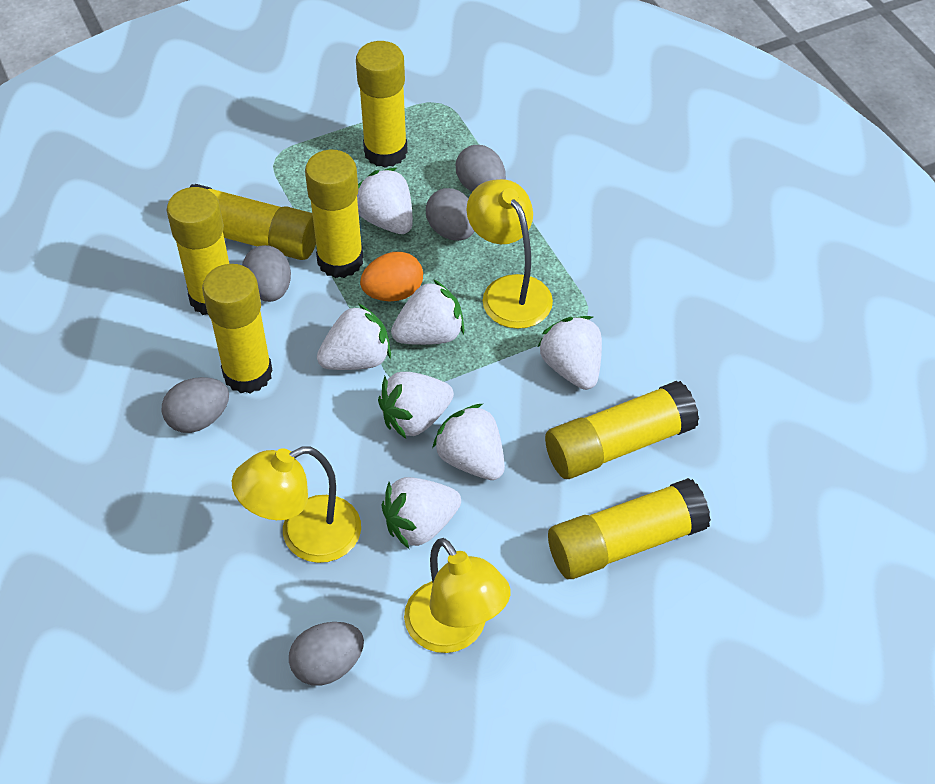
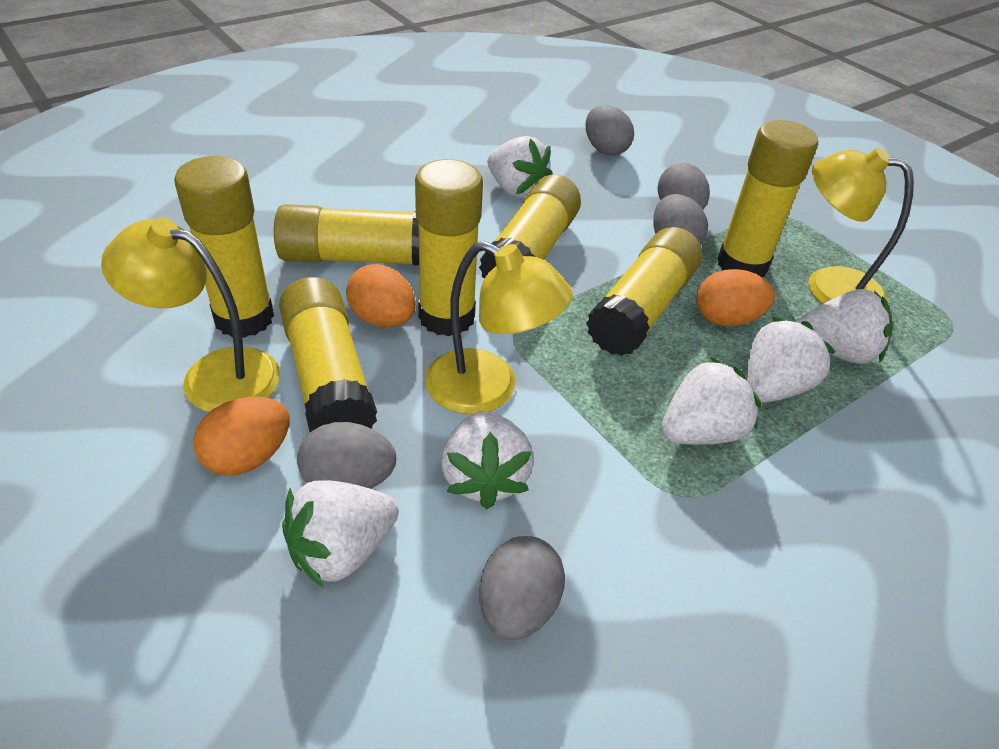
orange egg: [360,252,423,301] = 1 -> [193,397,290,476] [346,264,416,327] [697,269,775,326] = 3
white strawberry: [317,303,391,370] [357,168,413,234] [378,372,454,439] [381,477,461,549] [391,279,465,345] [432,404,505,480] [538,316,602,390] = 7 -> [282,480,399,587] [441,411,534,509] [488,136,553,199] [661,357,761,445] [747,317,835,403] [797,289,893,364] = 6

